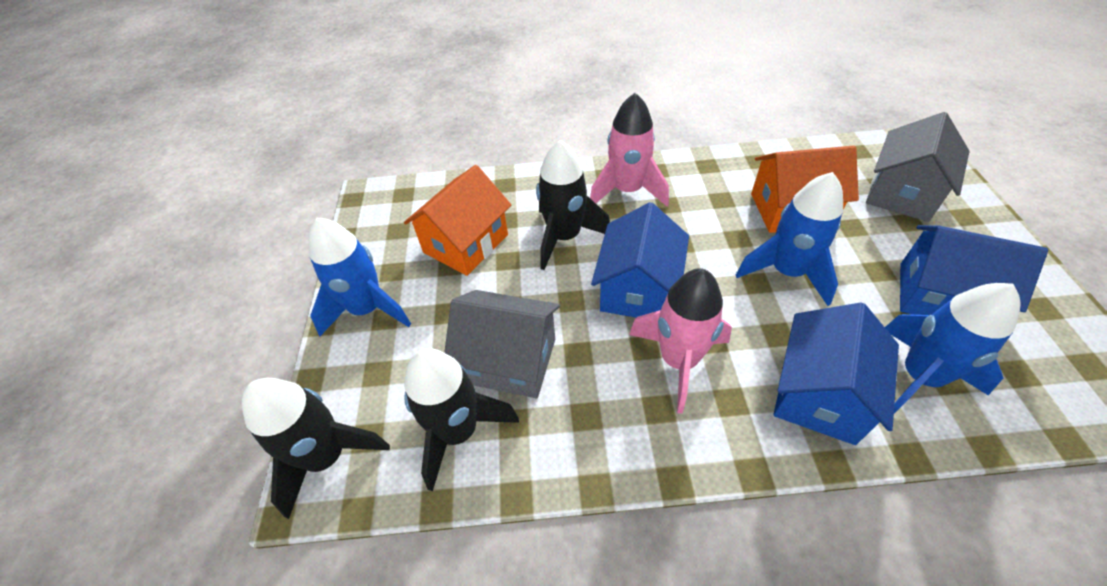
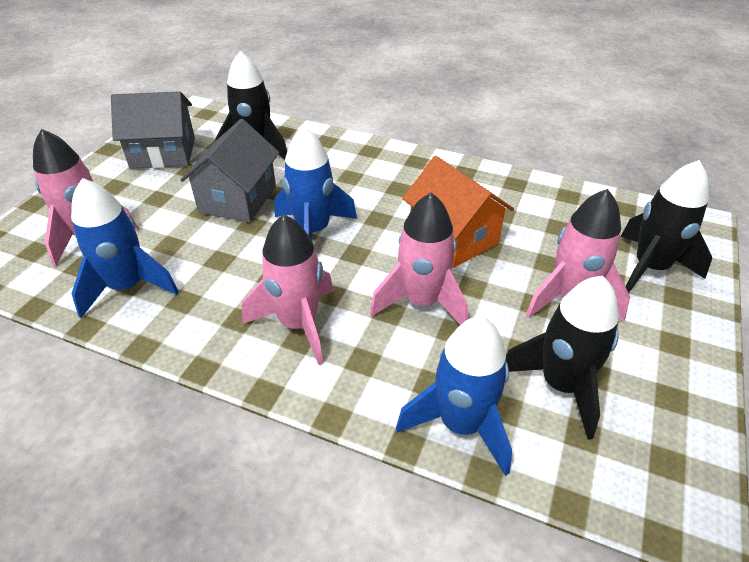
blue house: [591,202,689,318] [773,302,899,445] [900,225,1048,315] = 3 -> none = 0
orange house: [404,165,511,276] [751,145,859,233] = 2 -> [402,156,514,268] = 1
pink rocket: [590,93,669,206] [629,268,732,414] = 2 -> [33,129,139,266] [242,214,334,365] [370,193,468,325] [526,189,630,321] = 4

